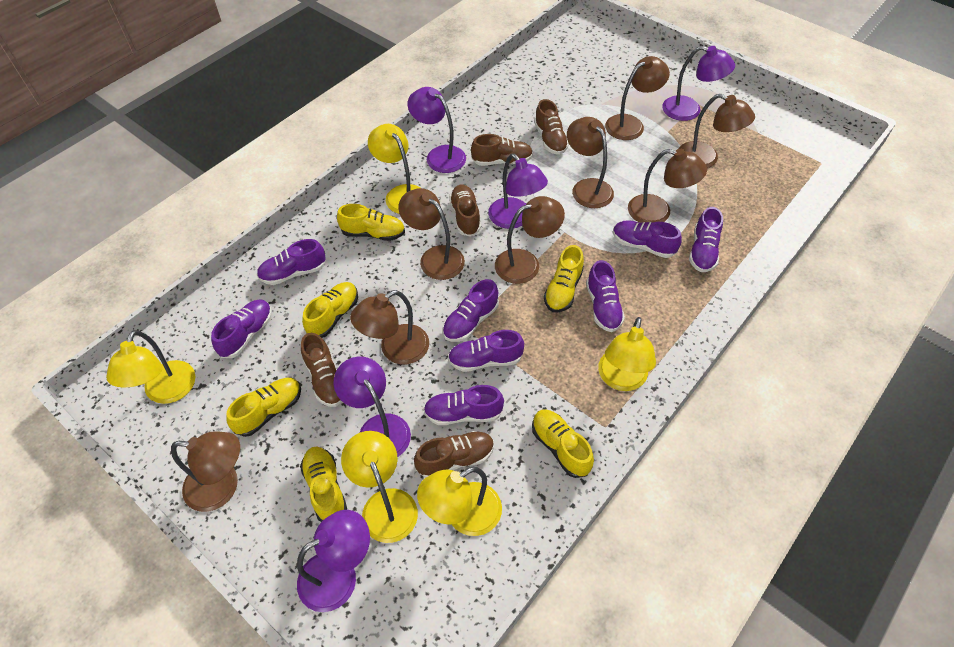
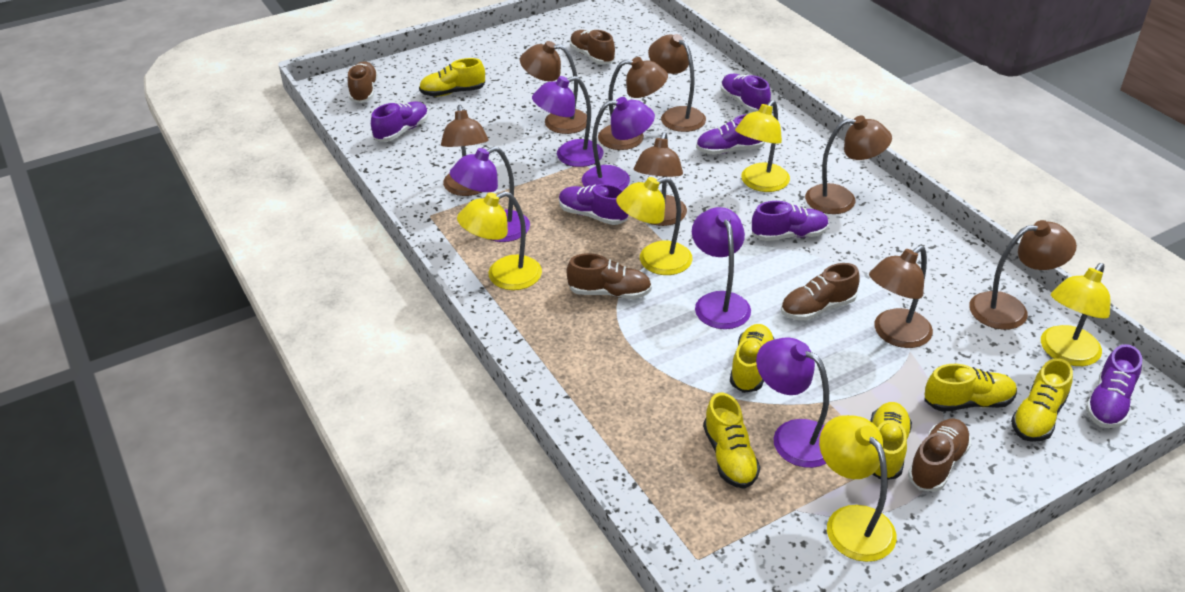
purple shoe: [211,299,272,358] [257,239,326,285] [424,385,504,425] [443,279,499,342] [448,330,524,372] [586,260,625,332] [613,220,682,258] [689,207,723,272] = 8 -> [371,102,428,142] [559,184,628,225] [696,114,765,155] [721,74,771,112] [752,201,829,241] [1086,344,1142,428] = 6

